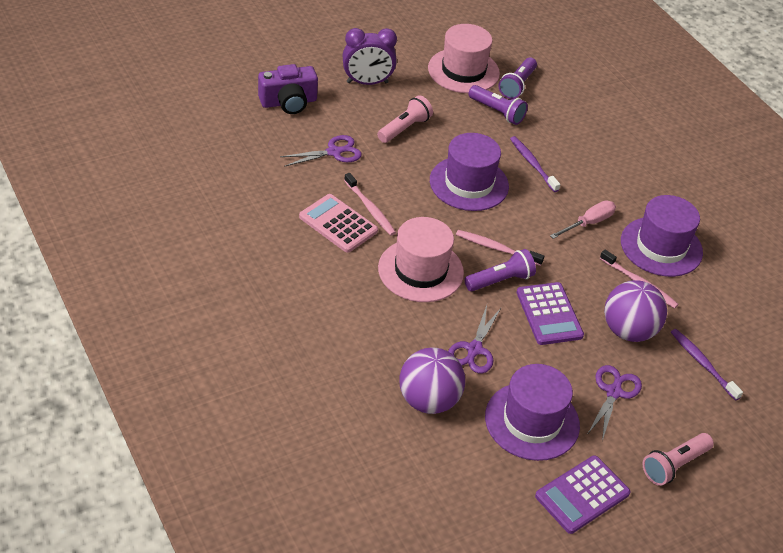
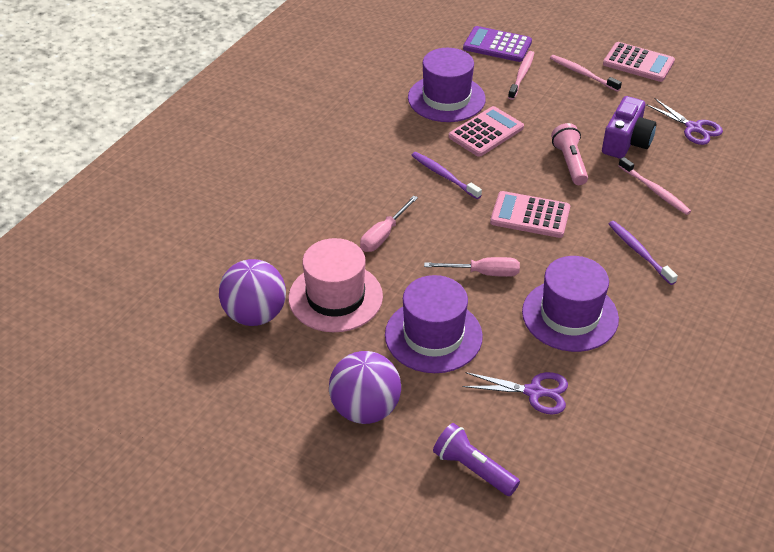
pink calculator: [299,194,378,253] = 1 -> [449,106,524,157] [490,191,570,238] [603,42,675,82] = 3
pink flashlight: [377,95,433,143] [642,433,714,486] = 2 -> [551,123,588,185] = 1
pink hat: [378,217,464,302] [428,24,500,93] = 2 -> [288,238,383,332] = 1
pink screwdriver: [550,201,616,239] = 1 -> [360,196,418,252] [424,257,520,277] = 2
purple calculator: [517,282,584,345] [535,455,630,534] = 2 -> [463,26,532,62] = 1
purple clock: [343,28,397,85] = 1 -> none = 0
purple flashlight: [464,249,536,291] [468,85,528,125] [499,57,537,99] = 3 -> [433,423,520,496] = 1
purple scissors: [280,135,362,167] [448,305,501,373] [587,365,642,441] = 3 -> [463,372,568,415] [646,98,723,145] = 2

